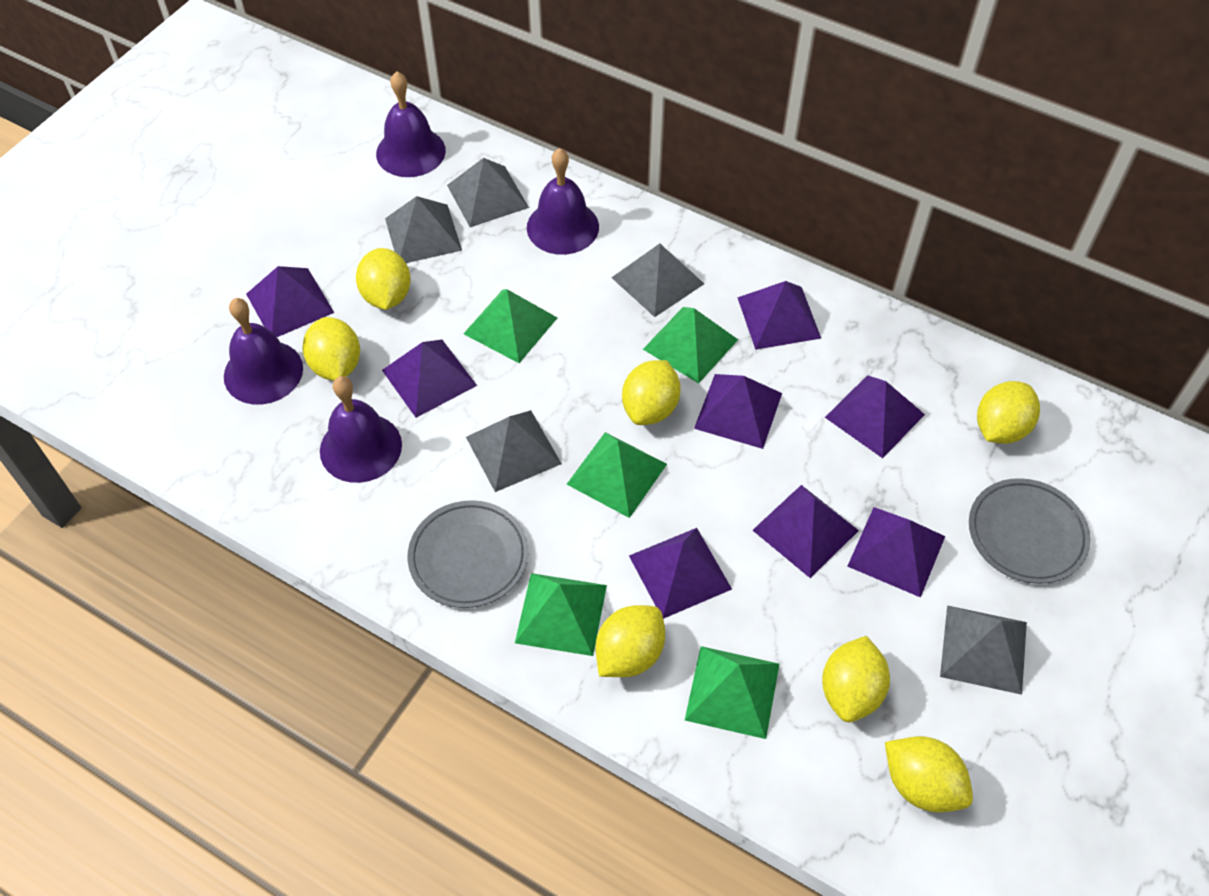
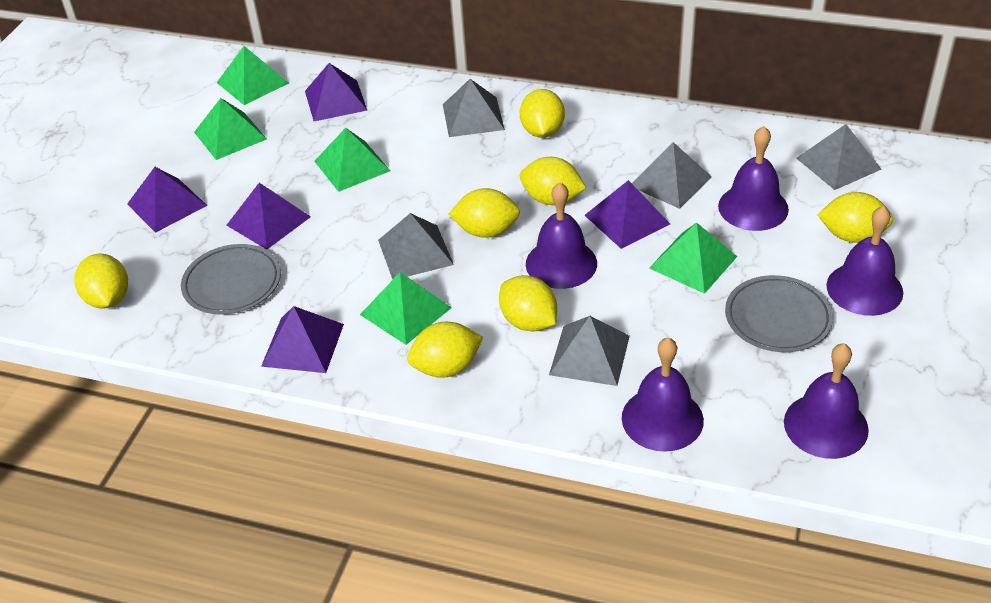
purple bell: [224,298,303,405] [320,376,402,483] [376,71,446,177] [527,148,599,255] = 4 -> [526,182,597,289] [622,337,704,452] [718,126,789,231] [784,343,869,459] [826,206,903,316] = 5
purple pyramid: [246,266,334,337] [382,339,477,418] [629,528,732,619] [694,374,782,449] [737,281,821,350] [753,485,859,578] [825,375,925,458] [847,507,945,598] = 8 -> [127,167,207,233] [226,183,311,249] [261,306,344,373] [305,63,367,121] [584,180,670,249] = 5

